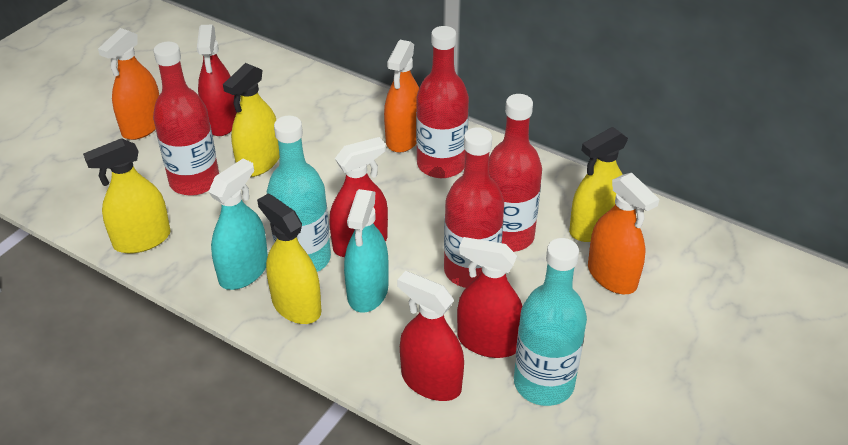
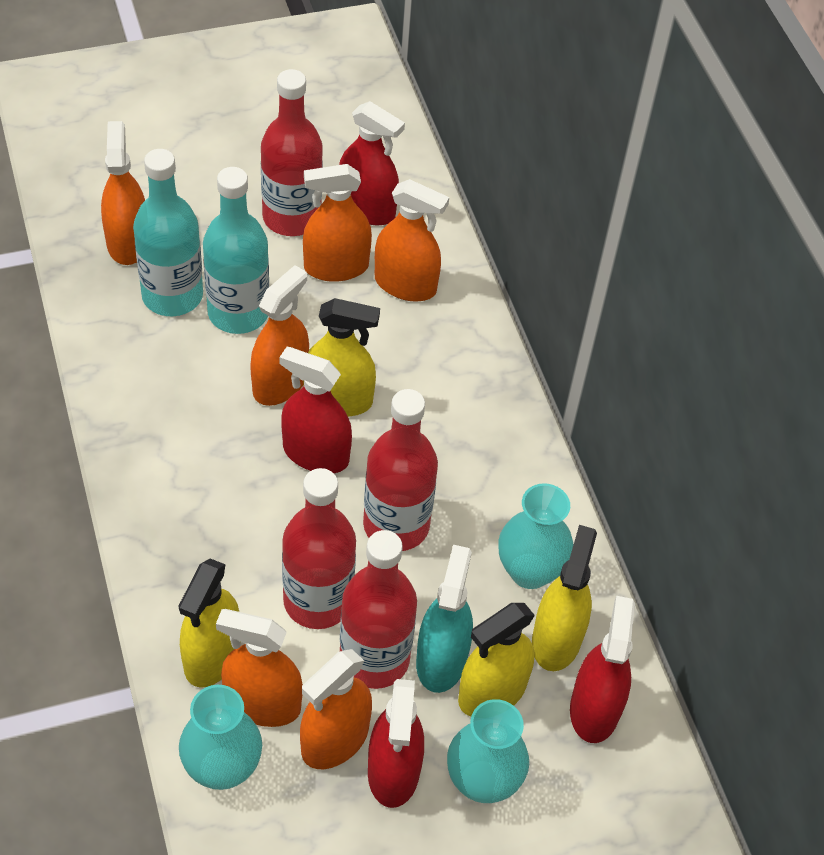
orange spray bottle: [98,28,159,140] [384,40,419,153] [588,173,659,294] = 3 -> [101,121,145,265] [216,609,303,727] [250,265,309,406] [300,649,372,769] [303,164,372,282] [375,179,449,302] = 6
turquoise spray bottle: [209,158,268,290] [344,189,389,313] = 2 -> [416,545,473,693] = 1
turquoise vase: none = 0 -> [179,685,262,790] [447,699,529,803] [499,483,574,589] = 3

